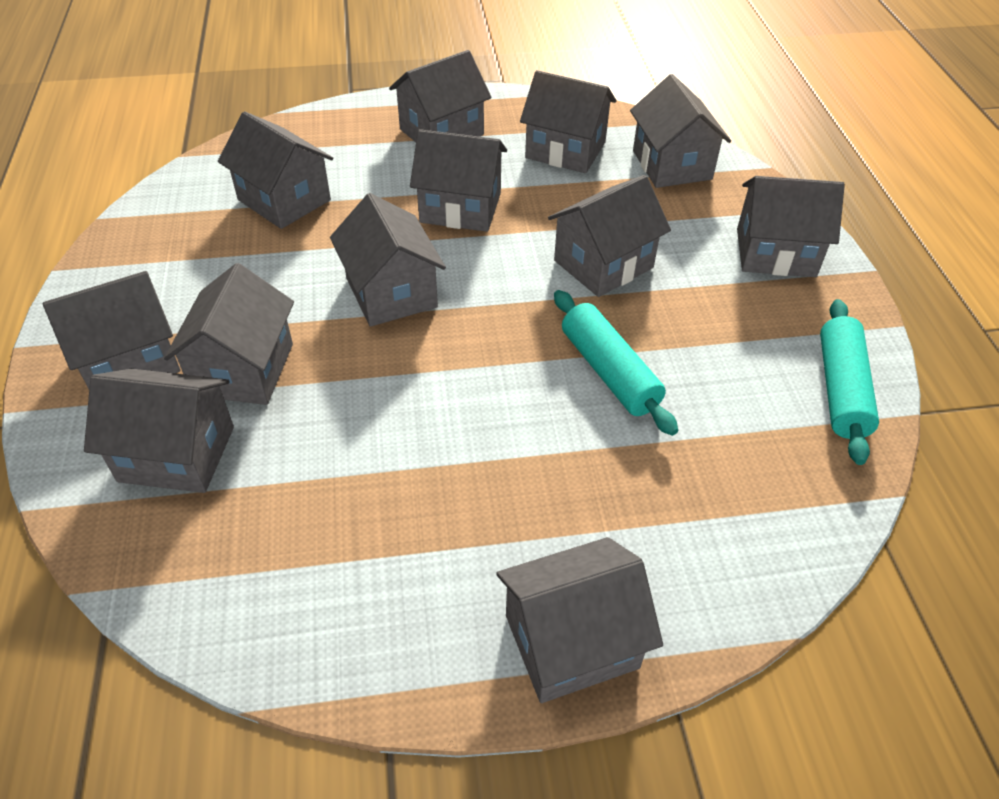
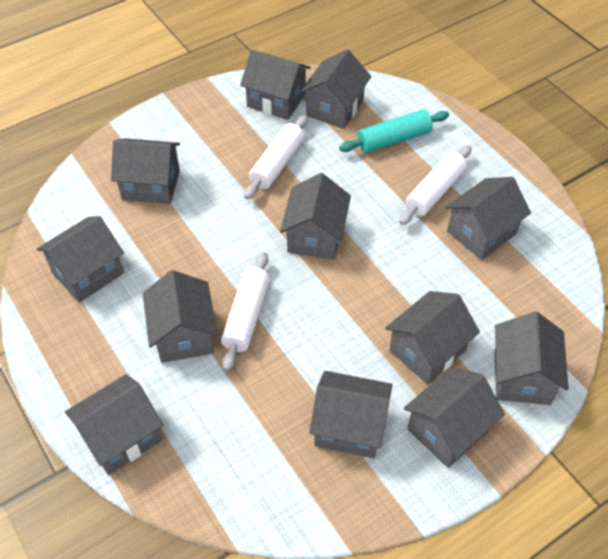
turquoise rolling pin: [554,290,678,436] [820,299,879,465] = 2 -> [339,110,449,153] = 1
white rolling pin: none = 0 -> [221,252,270,371] [244,115,308,199] [399,145,472,225] = 3

